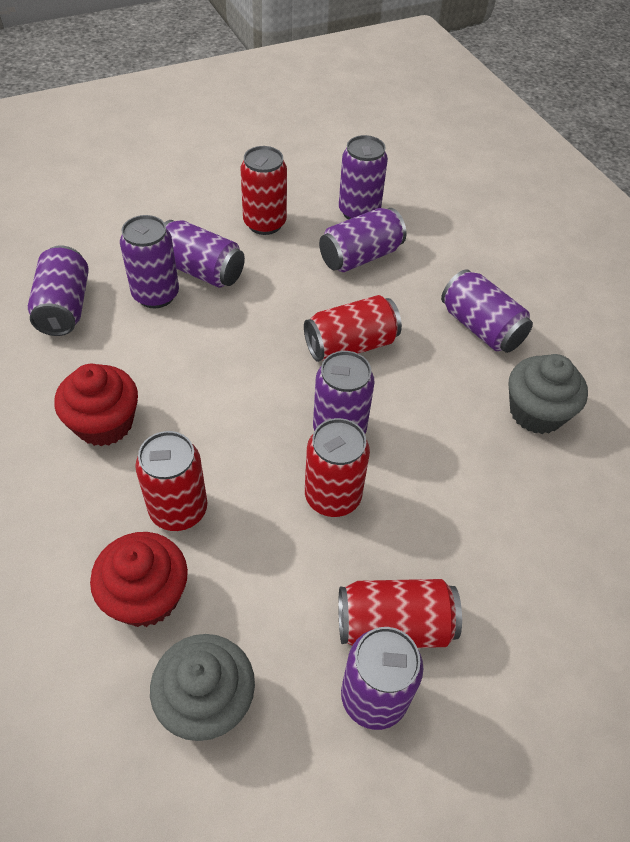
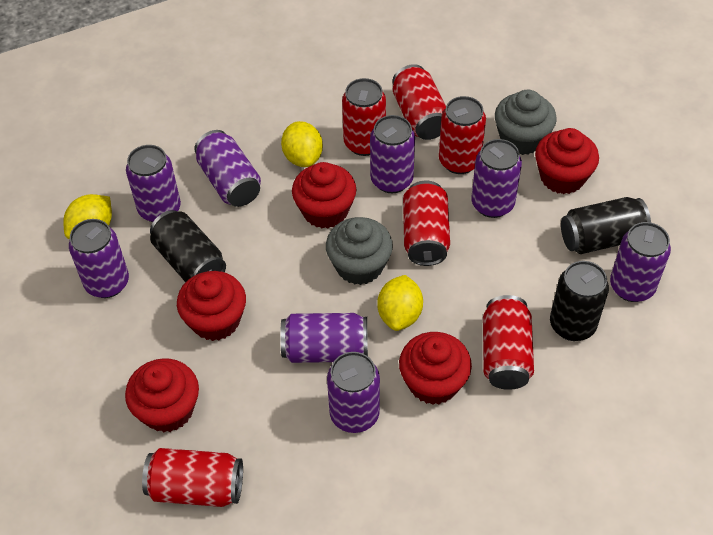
black can: none = 0 -> [150,210,226,282] [550,261,609,341] [561,197,651,254] = 3
red can: [135,431,208,531] [240,146,287,235] [304,295,402,362] [305,418,370,517] [338,579,462,648] = 5 -> [142,448,243,507] [342,78,386,156] [392,64,446,140] [403,181,450,266] [439,96,486,174] [483,295,534,390] = 6
red cupcake: [55,364,138,446] [90,532,188,627] = 2 -> [125,358,199,432] [177,271,246,341] [292,162,357,229] [399,332,472,405] [535,128,599,194] = 5
yellow lemon: none = 0 -> [63,194,112,240] [281,121,323,167] [377,275,423,331] = 3

